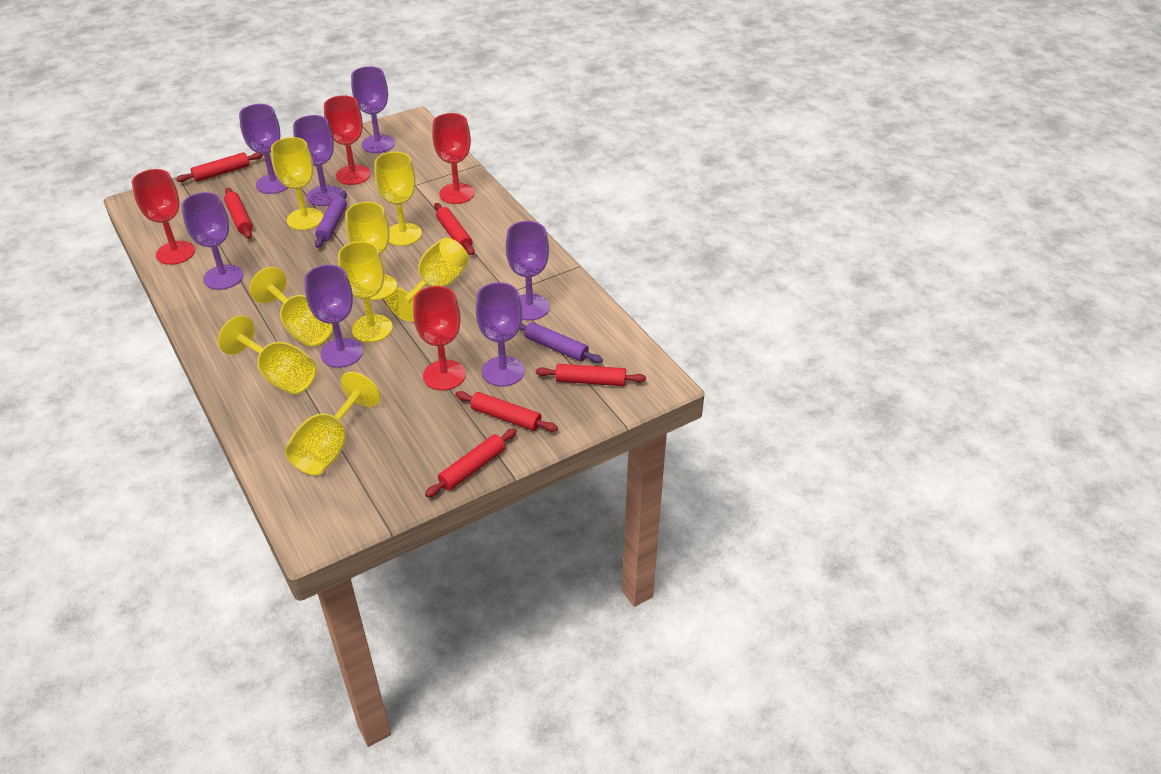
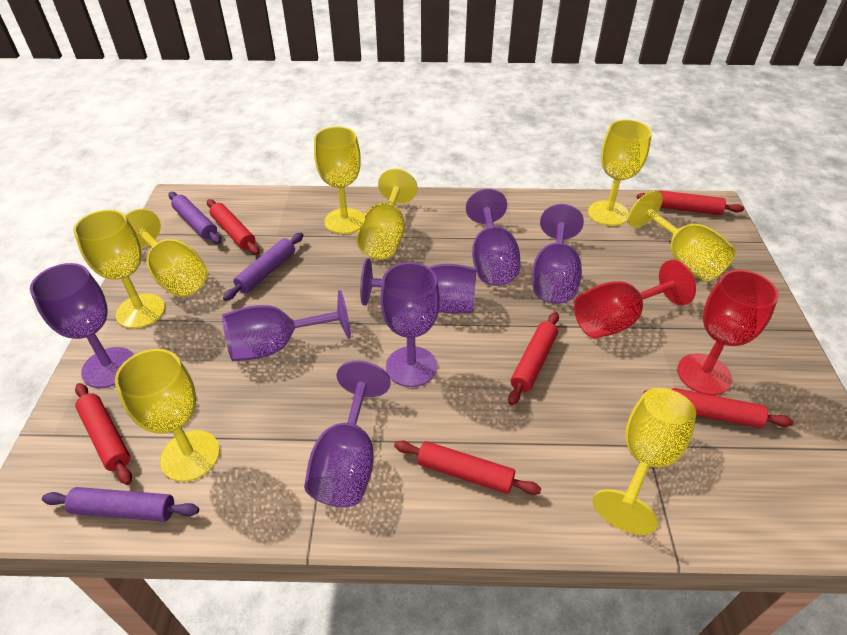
purple rolling pin: [315,191,347,248] [519,322,603,363] = 2 -> [42,487,199,522] [168,192,221,244] [223,233,303,301] = 3
red goblet: [132,169,195,265] [324,95,371,185] [413,286,466,390] [432,113,475,204] = 4 -> [574,260,696,338] [677,270,779,395] = 2

